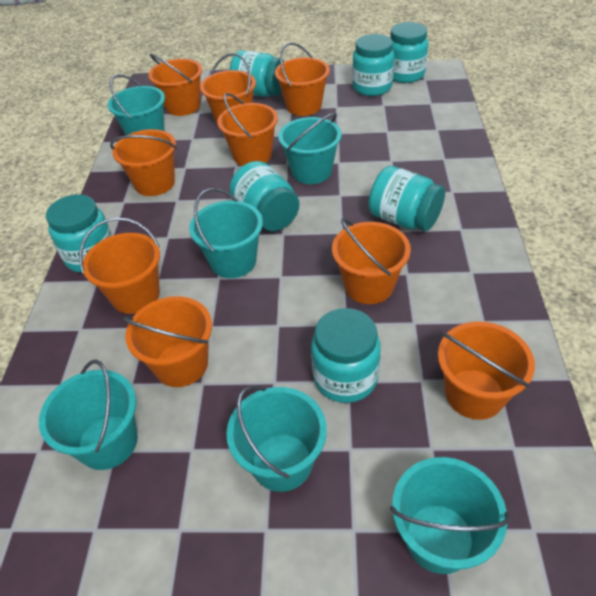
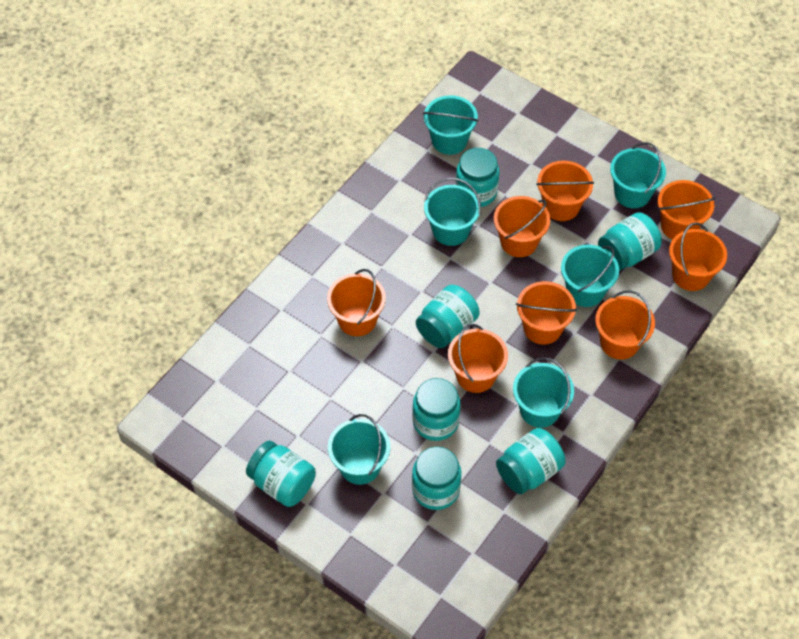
orange bucket: [79,217,160,314] [110,129,177,196] [124,296,212,387] [148,54,202,116] [200,53,256,125] [217,93,278,166] [275,42,330,116] [332,218,411,304] [438,322,535,420] = 9 -> [327,269,386,336] [448,324,508,393] [494,196,550,257] [516,281,577,345] [536,161,594,221] [595,290,655,360] [658,180,715,239] [669,222,727,291] = 8

